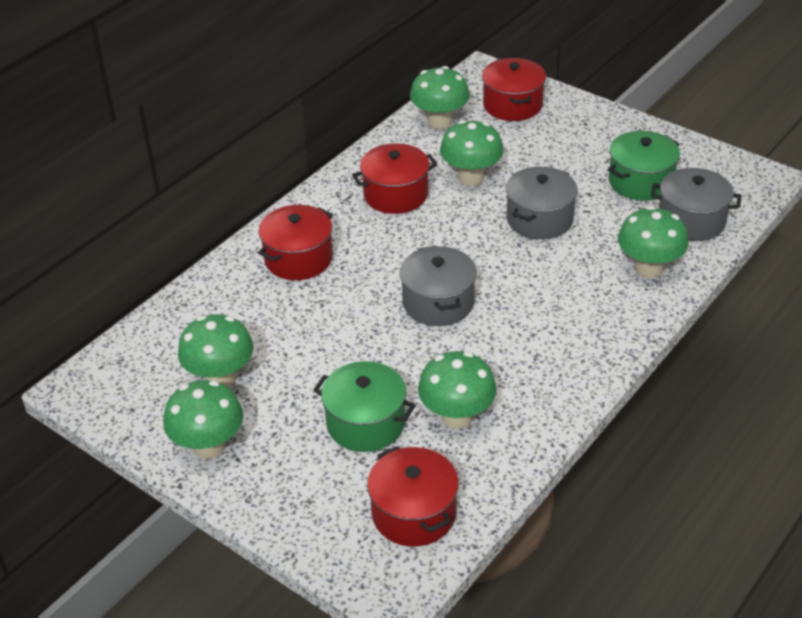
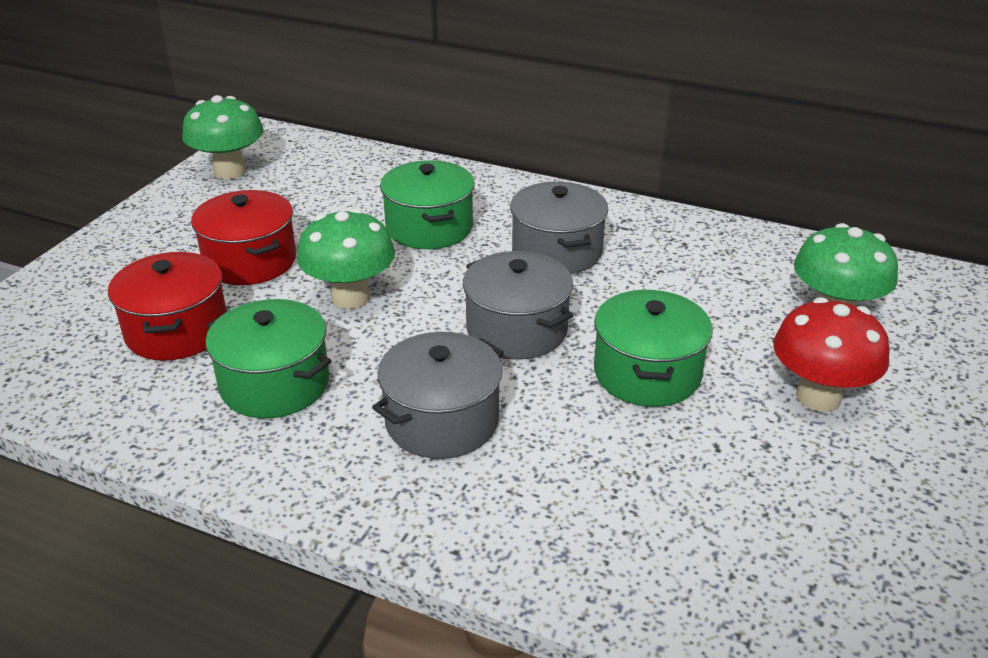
green mushroom: [163,380,243,459] [178,314,254,387] [410,66,470,129] [418,351,497,429] [440,120,504,186] [618,206,688,278] = 6 -> [182,95,264,179] [297,209,395,309] [794,223,898,307] = 3
green pot: [313,361,416,452] [608,131,680,201] = 2 -> [205,299,331,418] [380,160,475,249] [594,290,713,407] = 3
red mushroom: none = 0 -> [773,297,889,412] = 1
red pot: [258,205,333,280] [352,143,438,214] [367,446,459,547] [482,58,546,121] = 4 -> [108,252,227,361] [191,190,296,285] = 2

